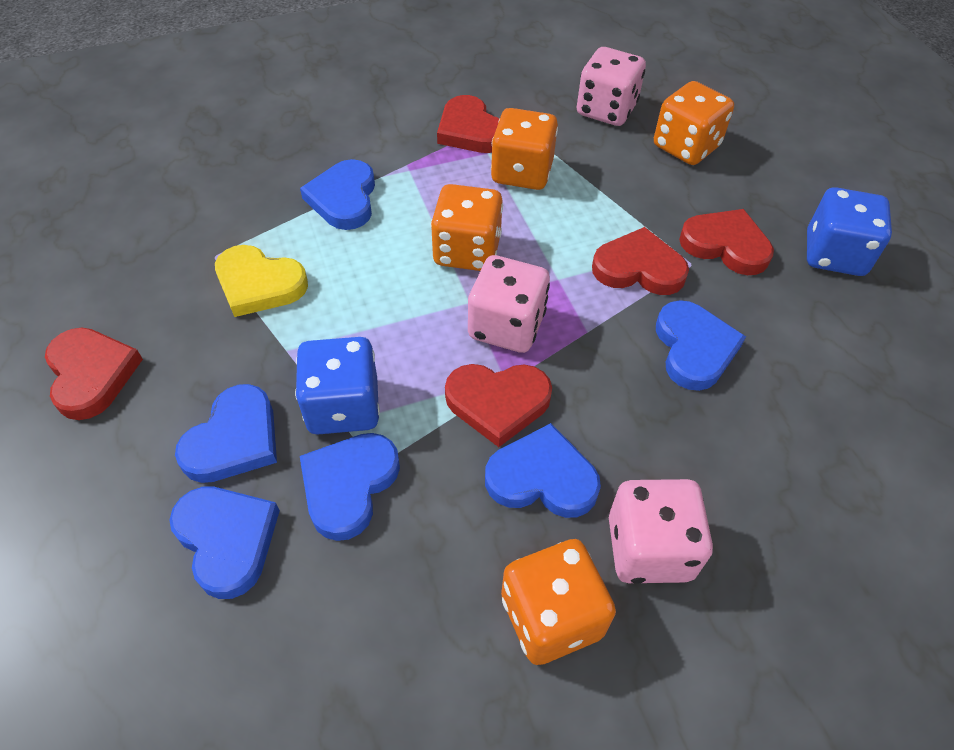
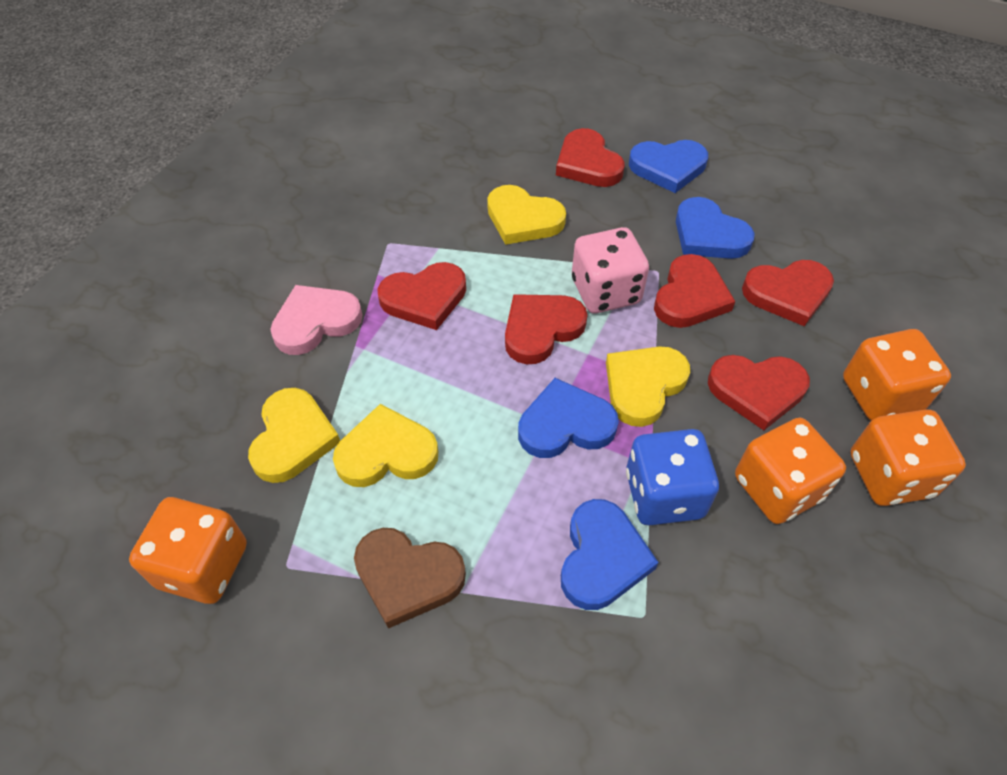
blue dice: [295,337,380,435] [807,187,892,276] = 2 -> [626,429,719,525] = 1
blue heart: [169,487,280,599] [175,384,277,483] [300,159,375,230] [300,433,400,541] [485,423,601,518] [656,300,746,391] = 6 -> [518,378,619,458] [561,499,659,610] [629,140,708,193] [676,197,755,259] = 4
brown heart: none = 0 -> [354,528,466,629] = 1
pink dice: [468,255,550,353] [577,47,646,126] [609,479,713,584] = 3 -> [572,227,649,313] = 1
pink heart: none = 0 -> [270,285,362,355] = 1
red heart: [45,328,143,420] [437,95,499,153] [445,364,552,447] [592,227,689,295] [679,209,774,275] = 5 -> [378,262,466,330] [505,294,587,364] [556,128,625,187] [654,254,736,328] [708,355,810,430] [742,260,834,326] = 6
yellow heart: [215,245,308,317] = 1 -> [248,388,340,483] [333,404,438,487] [487,185,566,245] [606,346,690,427] = 4

